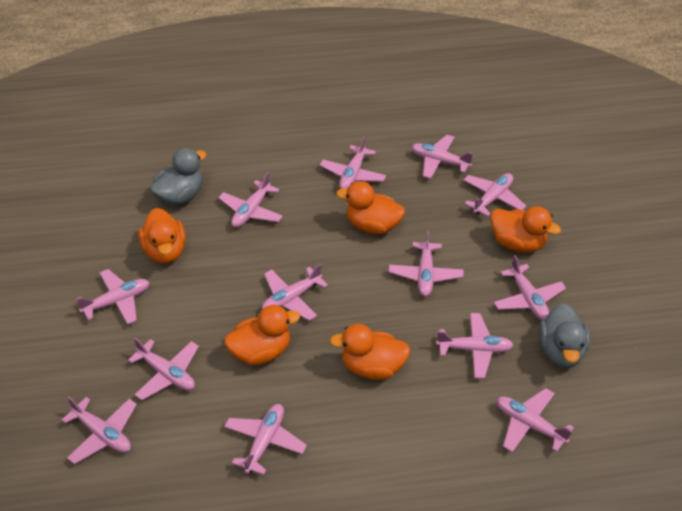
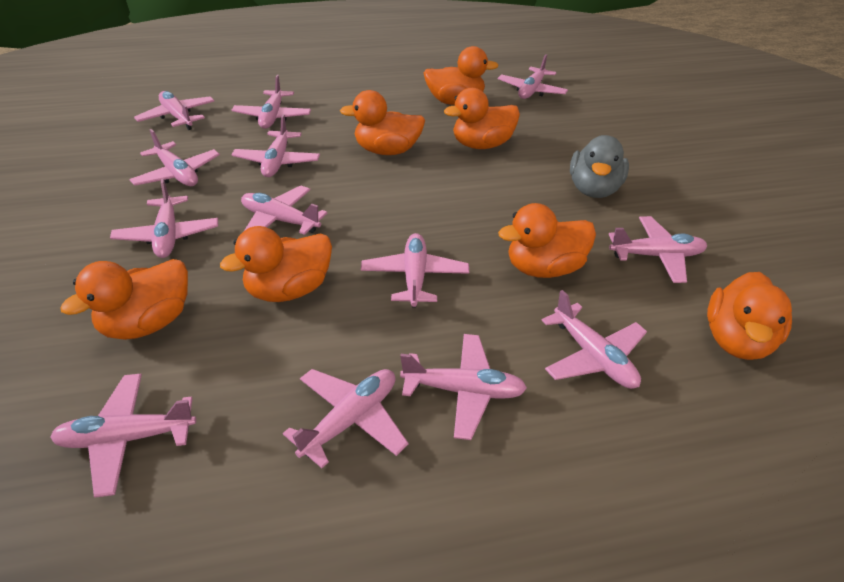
grey duck: [150,148,206,205] [538,303,590,368] = 2 -> [570,135,629,198] = 1
orange duck: [138,208,186,264] [224,305,300,365] [329,324,411,380] [336,181,405,234] [490,206,561,253] = 5 -> [60,259,188,340] [220,226,332,302] [340,90,425,155] [424,46,499,105] [444,88,520,149] [498,203,596,278] [707,272,792,360] = 7

